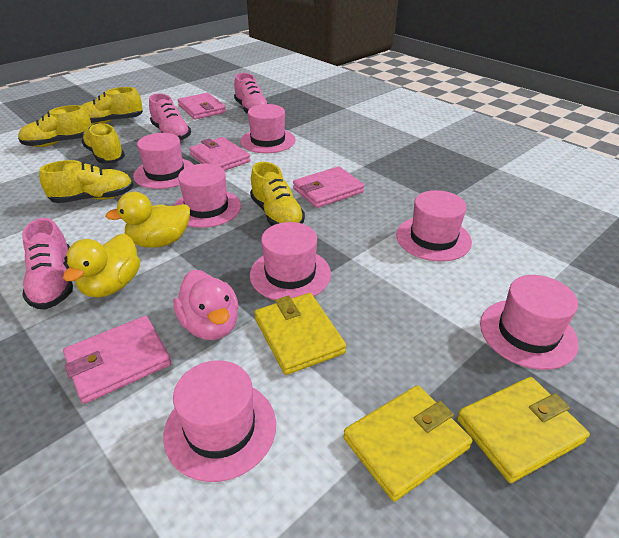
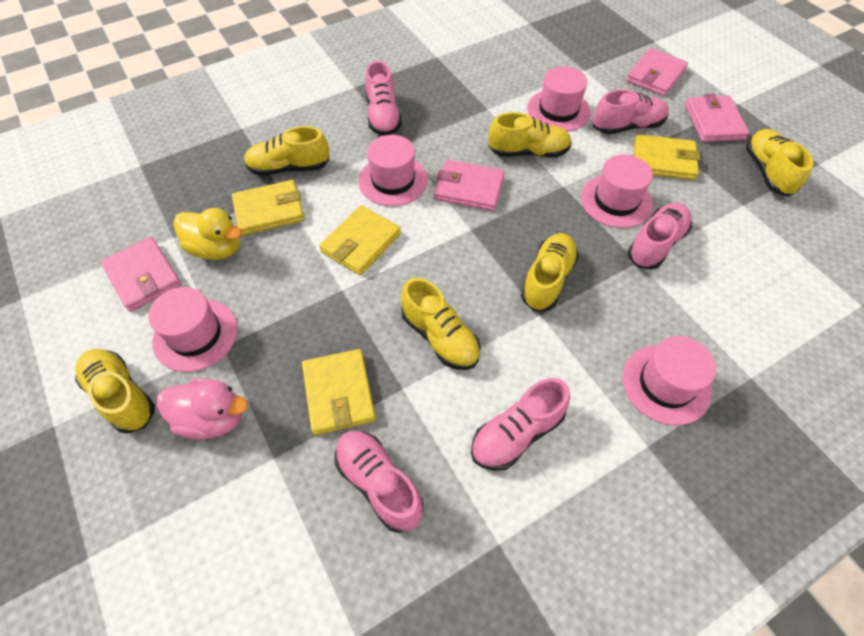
pink hat: [133,133,194,189] [163,360,276,482] [174,164,241,228] [240,104,296,153] [250,222,331,300] [396,190,472,262] [480,275,579,370] = 7 -> [148,287,238,372] [358,135,428,207] [527,66,591,132] [581,155,653,228] [622,336,716,425] = 5
pink shoe: [22,218,73,309] [149,93,191,141] [234,73,268,114] = 3 -> [335,431,423,533] [365,61,402,136] [471,378,570,471] [593,89,669,134] [628,203,692,270] = 5
yellow duck: [63,233,140,297] [105,192,190,247] = 2 -> [173,208,242,260] = 1
yellow shoe: [18,105,92,147] [39,160,134,203] [81,87,143,124] [81,123,125,164] [250,162,305,226] = 5 -> [75,349,155,433] [244,126,330,176] [401,278,481,370] [488,112,572,158] [521,233,579,311] [746,129,813,197] = 6
yellow wallet: [254,293,346,375] [343,385,472,502] [457,377,590,483] = 3 -> [232,180,305,236] [302,349,376,435] [319,205,401,275] [634,134,701,180] = 4

